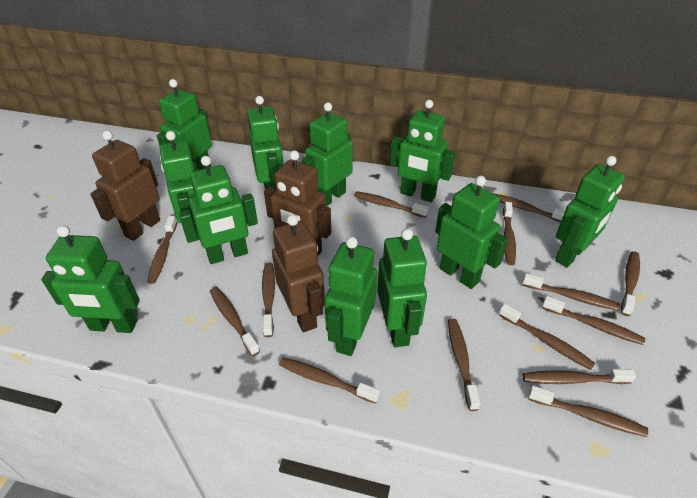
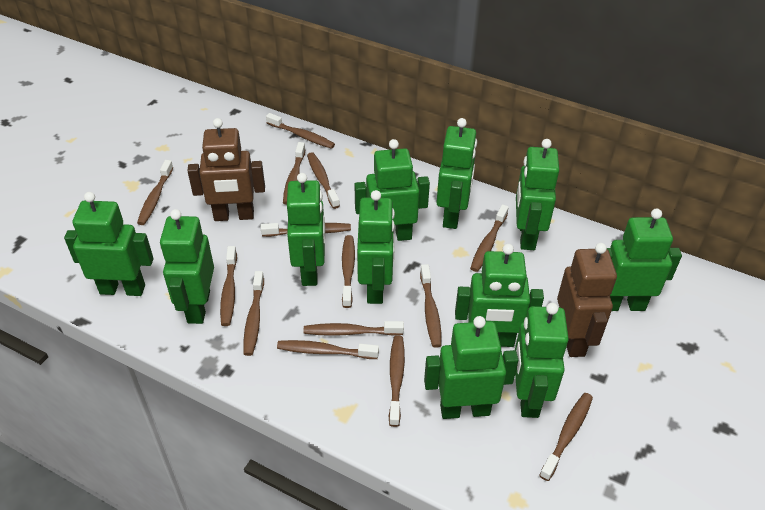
brown robot: [90,131,160,241] [264,150,331,256] [272,214,325,332] = 3 -> [187,118,265,221] [557,243,617,357] = 2

